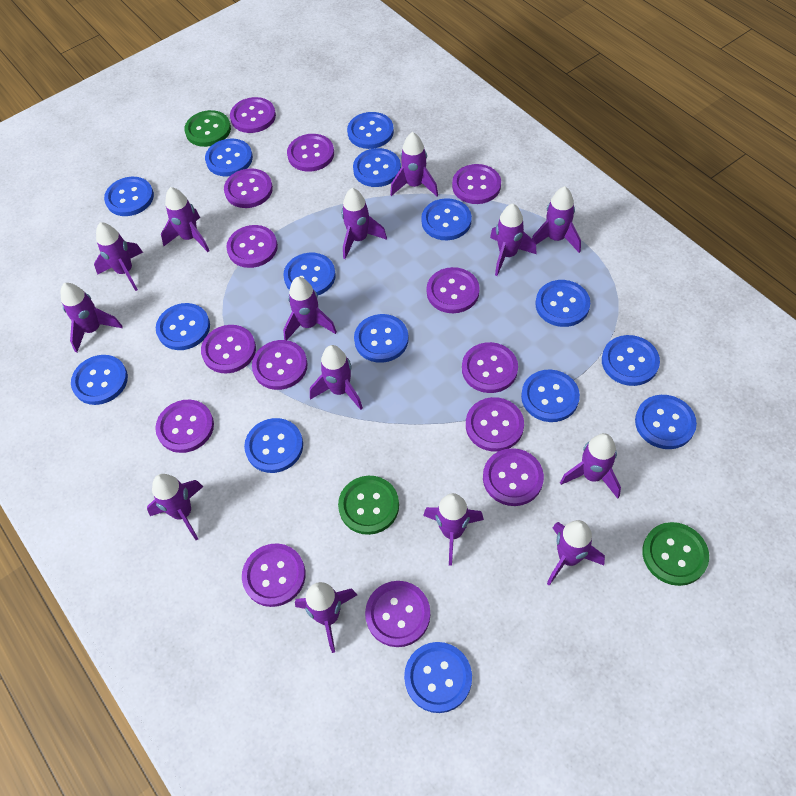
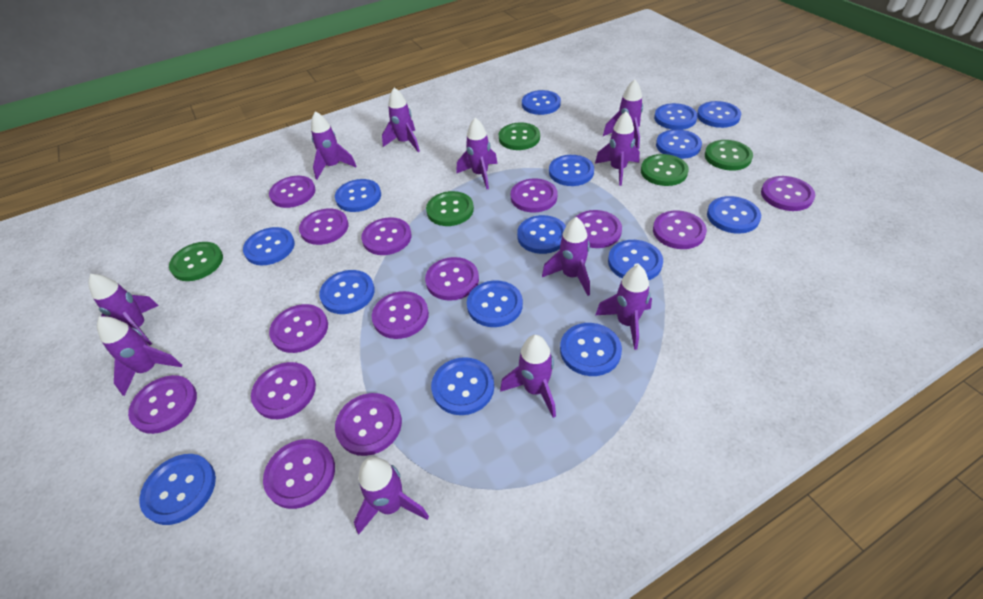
green button: [184,110,231,147] [338,476,399,535] [642,522,709,586] = 3 -> [169,242,223,281] [426,191,474,226] [499,122,540,150] [641,154,689,186] [705,140,753,170] = 5
purple rocket: [61,283,123,353] [94,222,143,291] [147,474,203,540] [161,187,209,252] [283,277,337,340] [295,582,357,653] [310,345,363,410] [341,188,387,259] [390,132,438,196] [423,493,484,566] [490,203,537,276] [532,186,581,253] [547,520,605,586] [560,433,621,499] = 14 -> [88,274,159,346] [97,316,182,396] [311,111,357,180] [354,457,429,535] [382,87,420,152] [456,118,498,189] [500,335,556,418] [542,217,590,296] [595,111,640,186] [595,265,652,350] [603,79,643,149] = 11

